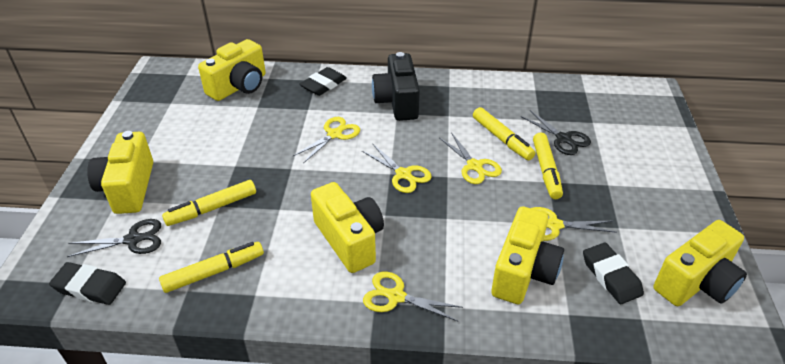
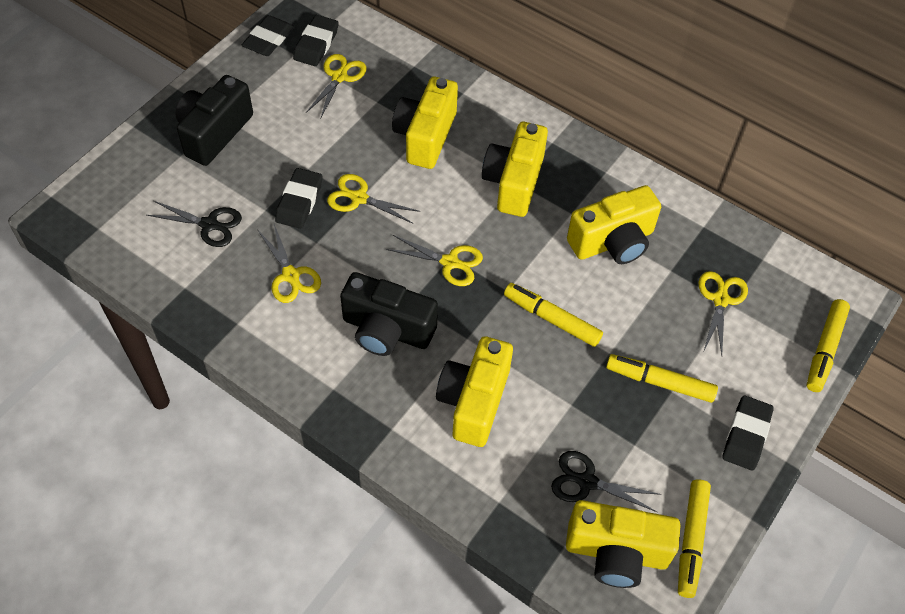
black camera: [372,52,420,121] = 1 -> [175,75,253,166] [340,272,438,356] = 2
black eraser: [49,262,126,305] [300,67,347,96] [583,242,644,304] = 3 -> [242,15,294,56] [275,168,323,229] [293,15,339,66] [722,395,774,471] = 4

